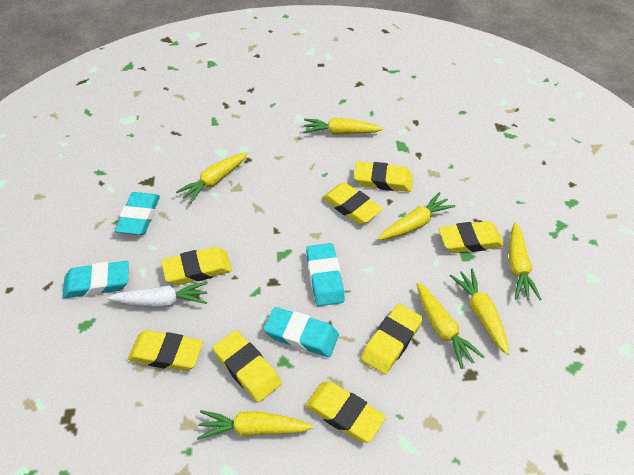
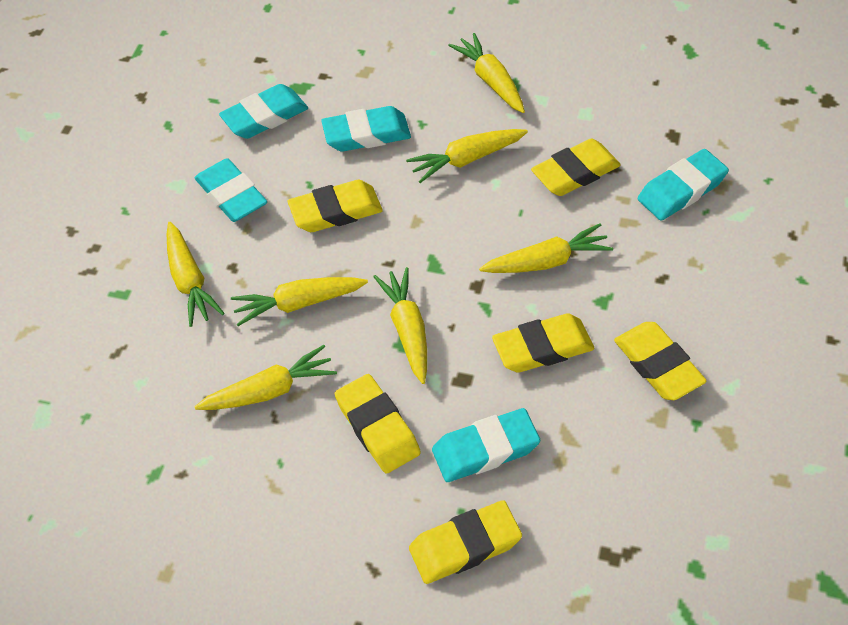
turquoise eraser: [62,261,129,298] [115,192,160,235] [264,307,339,357] [306,243,345,306] = 4 -> [195,158,267,222] [219,84,308,139] [321,106,411,152] [432,408,540,482] [638,149,729,221] = 5
white carrot: [107,282,208,308] = 1 -> none = 0
yellow eraser: [128,330,203,371] [161,247,232,285] [213,330,282,403] [305,382,386,443] [322,182,383,225] [354,162,413,192] [361,304,423,374] [439,221,504,253] = 8 -> [288,180,383,232] [335,374,421,474] [409,500,522,584] [492,313,594,373] [531,138,621,196] [614,322,707,400] = 6

